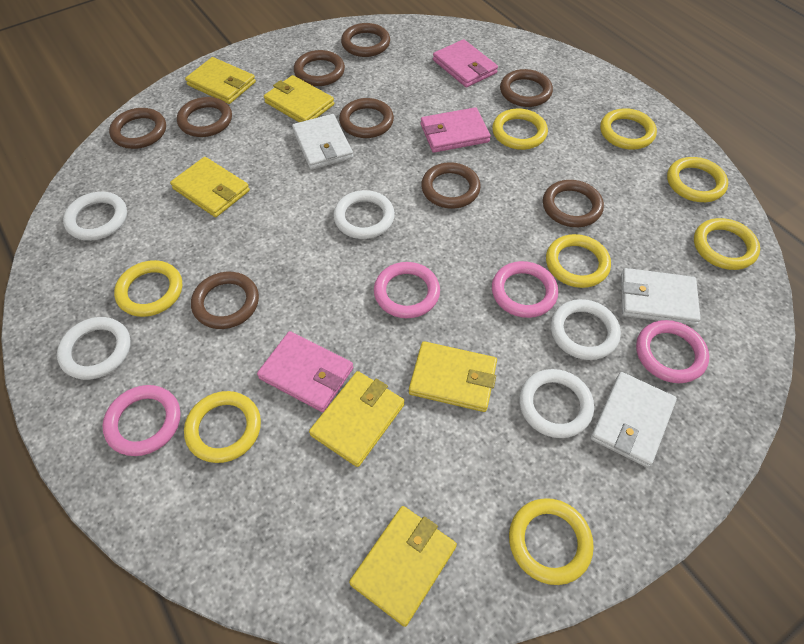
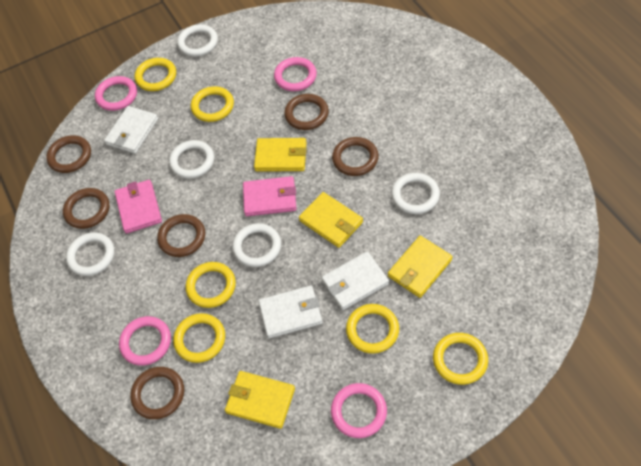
brown ring: [109,108,166,149] [177,97,232,137] [191,272,259,329] [294,50,345,86] [339,98,394,138] [341,23,390,57] [421,162,481,208] [500,69,553,107] [543,180,604,227] = 9 -> [46,135,91,173] [63,188,110,229] [130,367,184,419] [157,214,205,257] [284,94,329,130] [332,137,379,176] = 6
pink wallet: [257,331,354,412] [421,107,491,153] [433,39,498,88] = 3 -> [115,180,162,234] [243,176,296,216] = 2
yellow ring: [114,260,182,317] [184,391,261,463] [492,108,548,150] [509,498,594,585] [546,234,611,288] [600,108,657,150] [667,157,728,202] [694,218,760,270] = 8 -> [135,58,176,91] [173,313,225,363] [186,262,236,308] [191,86,234,122] [346,304,399,354] [433,333,488,385] = 6
yellow wallet: [170,157,250,217] [185,57,256,104] [264,75,334,122] [309,371,405,467] [349,506,457,627] [409,341,497,412] = 6 -> [225,371,295,429] [254,138,307,172] [299,192,363,248] [388,236,453,298] = 4

